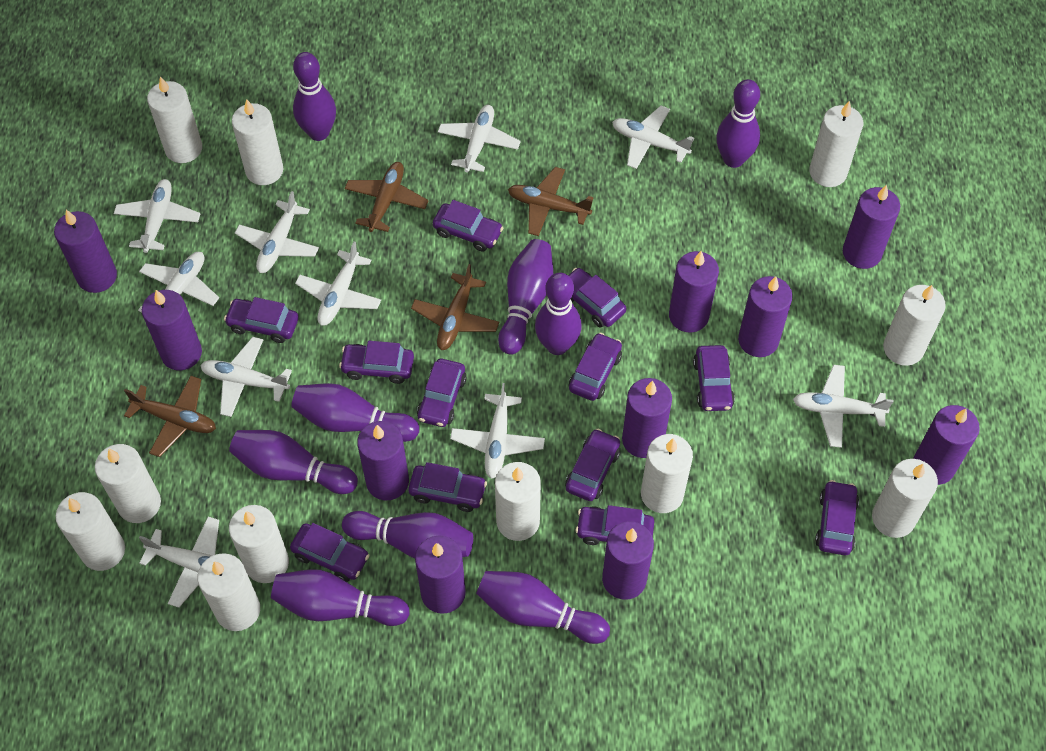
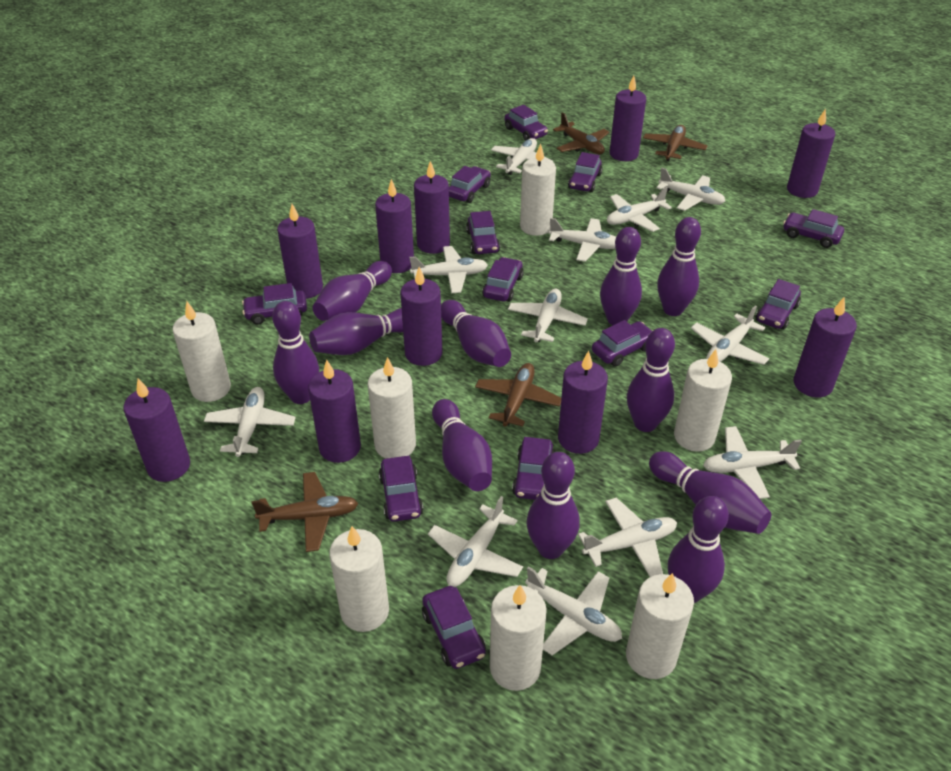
purple bowling pin: [229,430,358,494] [271,569,410,626] [291,383,419,442] [293,52,336,141] [342,511,473,559] [476,571,610,644] [498,239,553,355] [535,273,582,355] [717,79,760,168] = 9 -> [272,301,319,404] [309,308,403,355] [313,261,392,321] [432,399,492,491] [441,300,511,367] [526,452,580,559] [600,227,642,325] [627,328,675,432] [649,451,771,534] [657,217,701,316] [668,496,729,603] = 11
white candle: [56,492,125,571] [95,444,161,523] [147,76,202,163] [197,553,260,631] [229,505,289,583] [232,99,283,185] [495,462,541,541] [641,434,693,513] [809,101,863,187] [872,459,938,538] [883,285,946,366] = 11 -> [173,302,231,402] [329,526,389,632] [368,357,416,459] [490,585,547,691] [520,144,556,236] [626,573,694,679] [674,349,732,452] = 7
white plane: [114,179,200,253] [138,252,219,312] [139,517,219,608] [200,337,292,417] [235,191,319,273] [295,241,381,326] [438,105,521,172] [450,383,545,479] [612,106,695,169] [793,365,894,448] = 10 -> [204,387,296,457] [409,246,488,293] [428,496,523,587] [491,138,553,175] [508,289,588,342] [525,566,622,656] [549,218,616,262] [578,498,677,577] [607,187,672,232] [656,168,725,211] [691,306,769,365] [703,426,802,499] = 12

